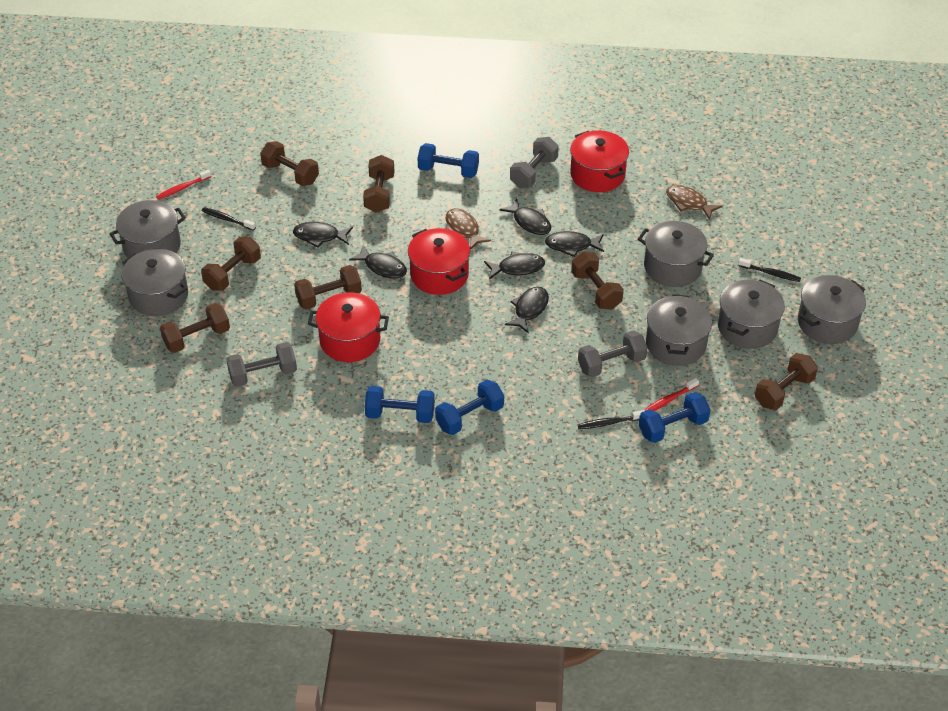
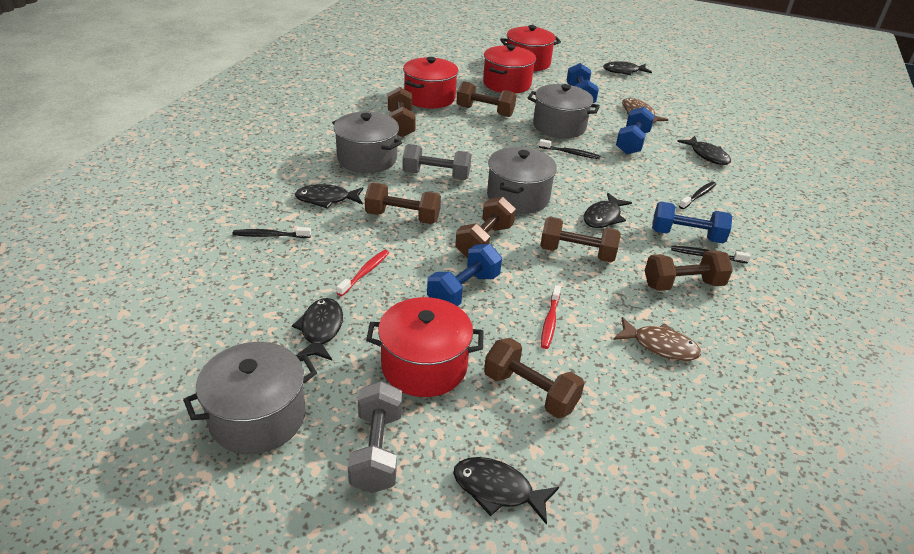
black toothbrush: [202,207,256,231] [578,410,645,429] [738,258,801,282] = 3 -> [233,227,311,238] [539,139,600,159] [671,246,751,263] [679,182,716,209] = 4
grey dumbbell: [226,342,297,387] [510,137,559,188] [578,330,647,377] = 3 -> [348,381,402,493] [403,144,471,180] = 2
grey pot: [109,200,186,258] [122,249,188,316] [638,221,714,287] [646,294,712,366] [718,280,785,349] [798,275,866,344] = 6 -> [183,342,317,454] [332,111,402,173] [487,147,557,214] [527,84,600,138] = 4
red pot: [308,292,389,362] [408,228,470,295] [570,131,629,192] = 3 -> [366,297,484,397] [403,57,458,108] [483,44,536,93] [500,25,561,71] = 4

